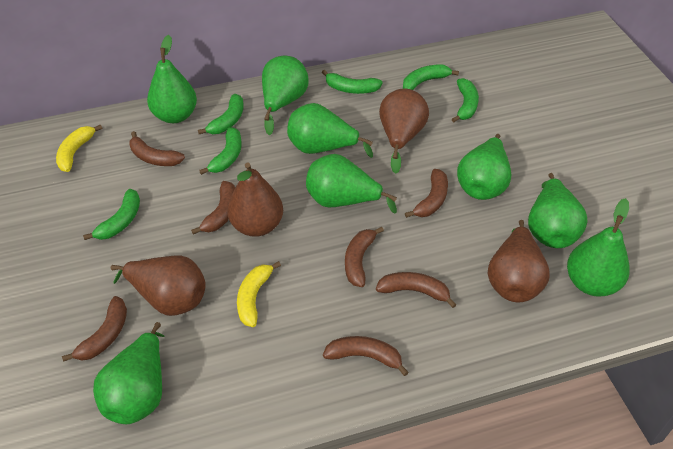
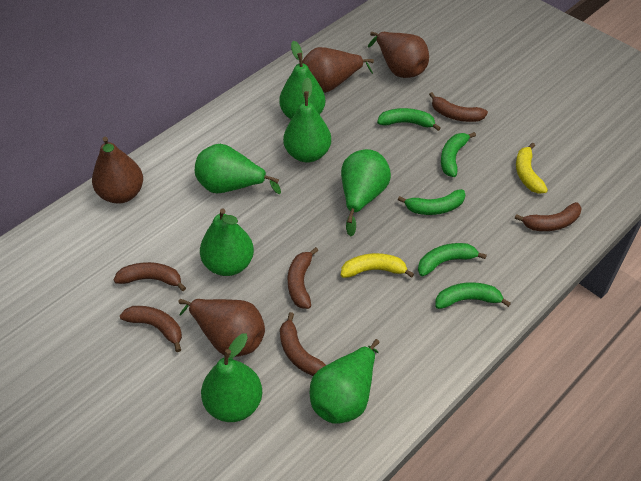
brown banana: [62,296,127,362] [129,131,185,166] [191,181,235,235] [323,336,409,376] [345,227,384,287] [376,272,457,308] [405,169,448,218] = 7 -> [114,262,186,291] [120,306,182,352] [280,312,326,376] [288,247,318,309] [429,92,488,122] [515,202,582,231] = 6
green banana: [83,189,140,240] [198,94,244,134] [199,127,242,175] [322,70,383,94] [403,64,459,90] [452,78,479,122] = 6 -> [377,108,441,131] [398,189,465,215] [418,243,487,276] [435,282,511,309] [441,132,476,177] = 5
green pear: [93,322,164,424] [147,35,197,123] [262,56,309,135] [287,103,373,158] [306,154,397,214] [457,134,511,200] [528,173,588,248] [567,198,630,297] = 8 -> [195,144,281,194] [200,208,254,276] [201,334,262,422] [279,41,325,119] [283,77,331,162] [310,339,379,424] [341,149,391,237] = 7

